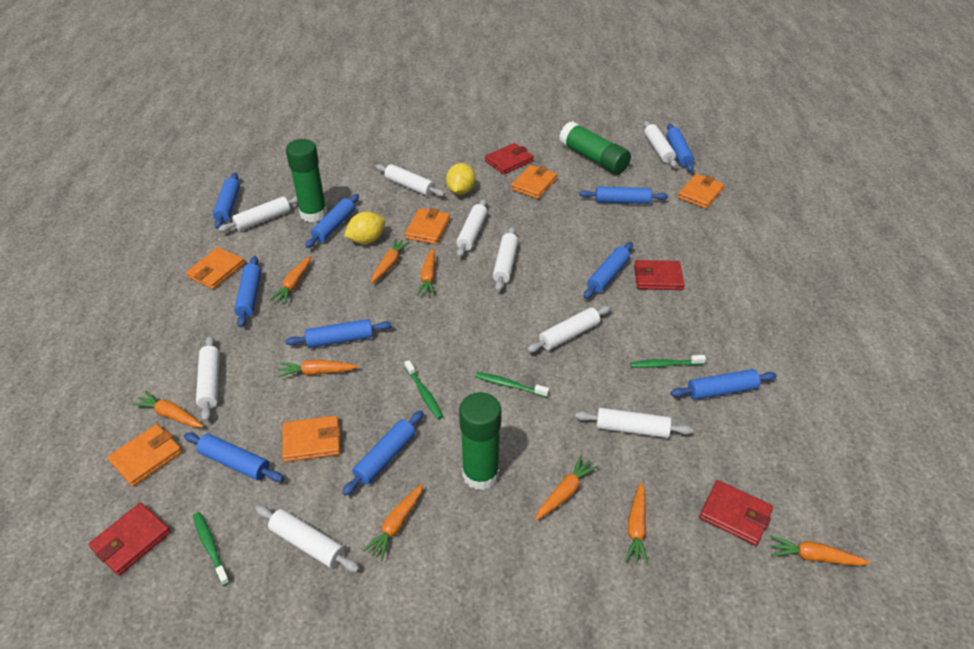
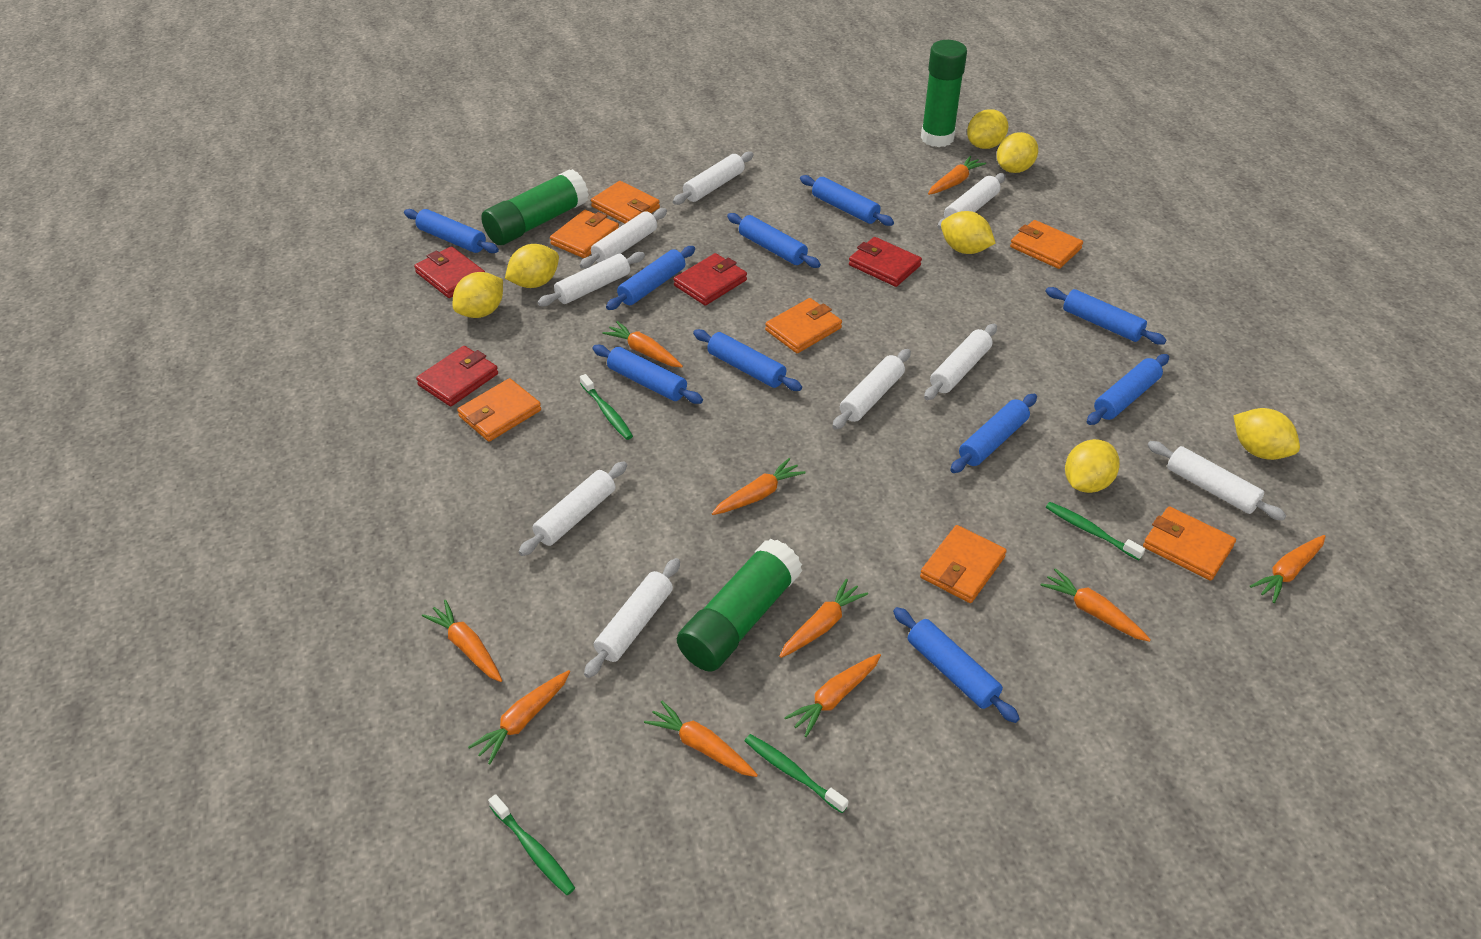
orange carrot: [132,390,204,427] [270,256,311,304] [278,360,358,378] [362,483,423,561] [371,238,410,283] [417,248,435,296] [535,455,598,521] [624,482,648,566] [770,535,871,566] = 9 -> [422,600,502,682] [468,670,570,764] [602,321,683,368] [644,701,758,777] [712,458,805,515] [779,579,868,658] [784,654,881,737] [928,156,986,195] [1040,568,1151,642] [1250,535,1326,603] = 10
orange wallet: [107,424,182,487] [186,247,245,289] [282,415,340,462] [405,208,450,244] [511,165,557,199] [678,174,725,209] = 6 -> [457,378,541,442] [550,210,619,258] [591,181,660,224] [765,298,842,353] [920,525,1007,603] [1010,220,1083,269] [1143,506,1236,580] = 7
yellow lemon: [344,212,385,244] [446,163,476,195] = 2 -> [453,272,503,318] [505,244,559,288] [941,211,995,254] [967,109,1008,149] [997,132,1038,173] [1065,439,1120,493] [1233,408,1300,460] = 7

